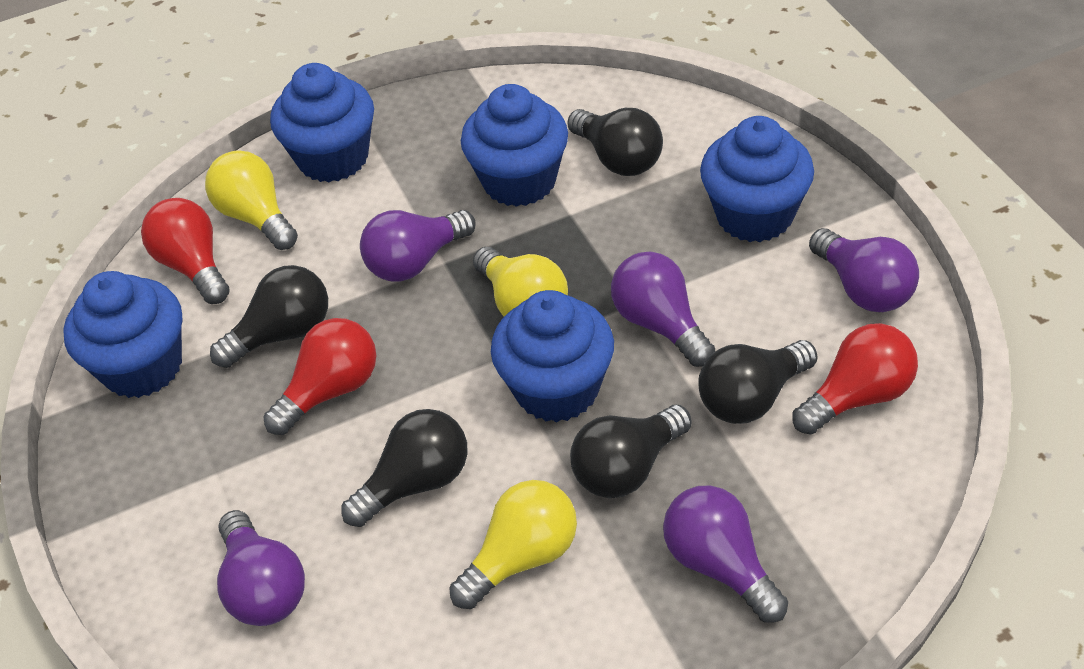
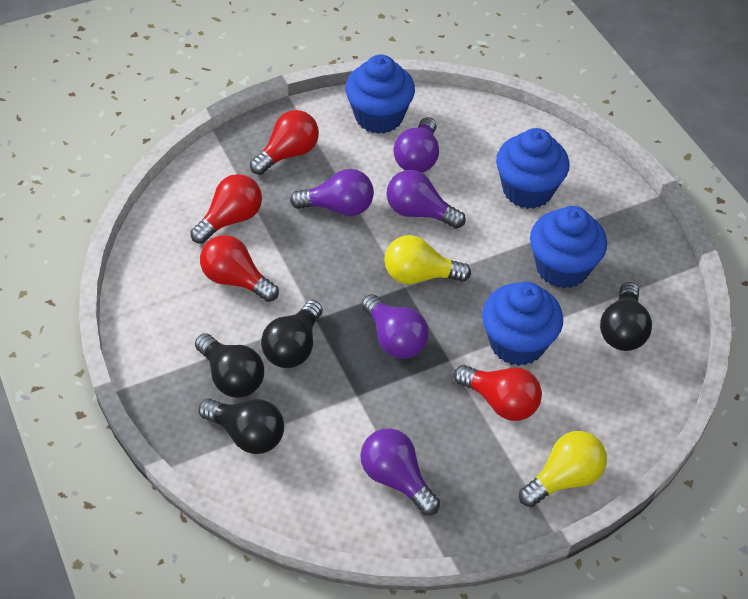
black light bulb: [210,265,328,368] [341,409,468,527] [567,108,663,176] [570,405,692,498] [698,340,818,424] = 5 -> [195,333,264,398] [199,398,284,454] [261,300,323,368] [600,282,652,351] = 4
blue cupcake: [63,271,182,398] [270,63,374,182] [461,84,568,207] [491,290,614,422] [700,116,814,242] = 5 -> [345,55,415,134] [482,282,563,366] [496,128,569,209] [530,206,607,288] = 4
red light bulb: [141,198,229,304] [263,318,377,435] [793,323,918,434] = 3 -> [190,174,262,244] [200,235,279,302] [250,110,319,175] [454,365,542,421] = 4
yellow light bulb: [205,150,298,250] [449,480,577,609] [473,247,568,316] = 3 -> [384,235,471,284] [519,431,607,507] = 2

